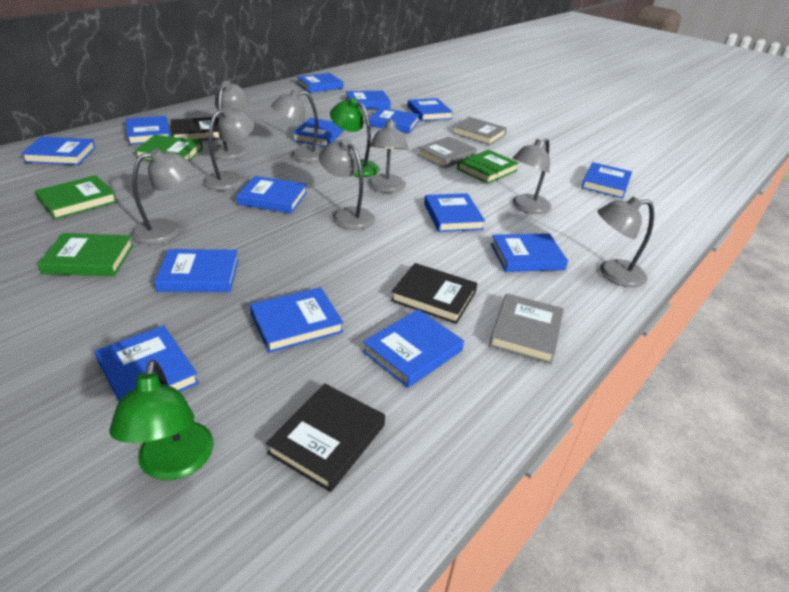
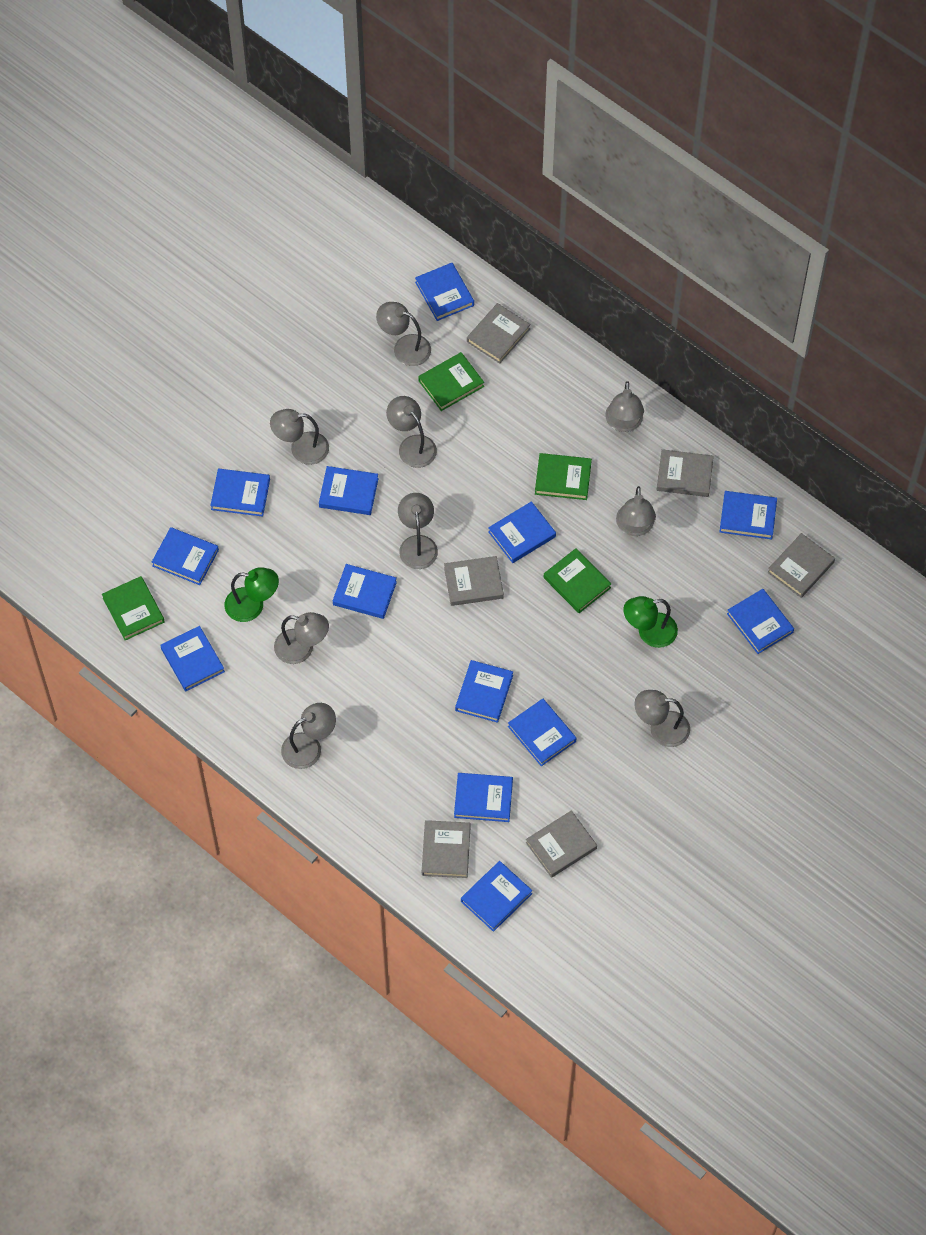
black book: [170,117,220,140] [266,384,385,492] [391,263,478,324] = 3 -> none = 0
blue book: [21,137,96,165] [95,325,199,401] [126,116,171,145] [154,249,239,292] [236,176,307,214] [250,287,343,353] [293,118,344,147] [297,73,343,93] [346,91,391,109] [363,309,464,388] [369,108,420,133] [407,98,453,121] [424,193,485,232] [491,233,568,272] [581,162,632,199] = 15 -> [152,527,219,585] [160,626,225,691] [210,469,270,517] [319,466,379,515] [333,564,397,619] [415,263,474,321] [454,773,513,822] [455,660,513,723] [461,861,532,932] [488,501,556,563] [508,699,577,766] [719,491,777,540] [727,589,794,654] = 13
grey book: [417,137,477,168] [452,117,507,145] [489,293,564,364] = 3 -> [422,820,471,878] [444,556,504,606] [467,303,531,364] [526,810,597,878] [657,449,714,497] [767,533,835,598] = 6
grey lamp: [131,149,192,244] [203,106,254,191] [213,81,249,160] [271,90,322,162] [319,139,375,230] [368,118,408,193] [512,138,551,214] [597,196,654,287] = 8 -> [270,409,329,465] [274,612,329,664] [281,703,336,769] [376,302,431,366] [386,396,437,468] [398,493,438,569] [605,381,644,432] [616,486,656,536] [634,690,690,747] = 9

